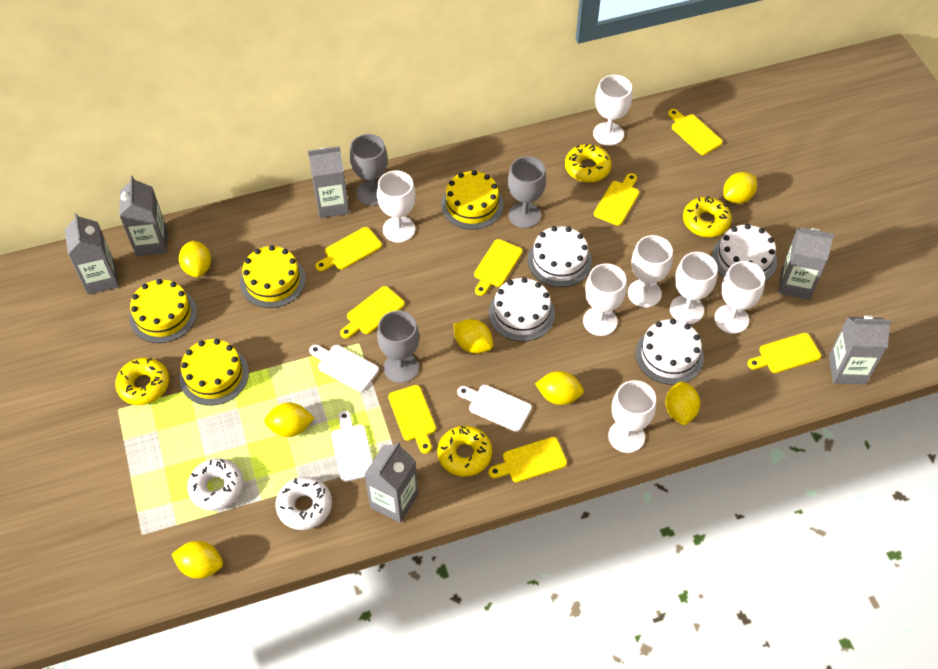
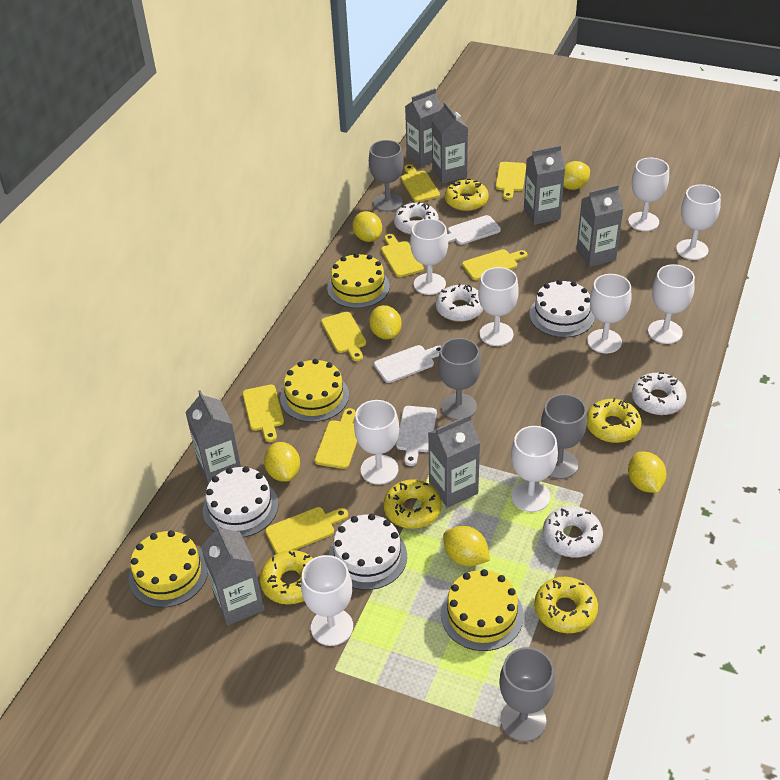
grey carton: [65,213,119,294] [119,176,167,256] [308,146,349,218] [365,442,418,523] [778,227,834,300] [829,315,892,385] = 6 -> [185,390,241,485] [201,524,264,625] [405,88,442,167] [428,414,480,508] [432,102,468,183] [524,145,565,225] [576,185,623,267] = 7
grey goblet: [350,134,388,205] [377,311,419,383] [508,156,546,228] = 3 -> [369,140,404,212] [438,338,481,420] [499,647,555,742] [541,394,587,479] = 4
white cake: [489,277,555,342] [528,226,592,287] [635,319,704,385] [712,224,777,281] = 4 -> [203,466,278,537] [329,514,407,590] [530,280,595,338] = 3
white donut: [187,458,244,511] [275,477,332,530] = 2 -> [394,202,439,235] [436,284,483,322] [543,506,603,558] [632,372,687,415] = 4
white goblet: [377,171,416,242] [583,263,627,336] [593,75,632,146] [608,380,656,453] [628,235,673,308] [670,252,718,324] [714,261,765,334] = 7 -> [301,555,353,646] [354,400,399,485] [410,219,448,295] [478,267,519,346] [511,426,558,512] [587,274,632,353] [628,158,669,231] [648,264,695,344] [676,184,721,260] = 9
yellow donut: [115,358,169,405] [438,426,492,476] [565,144,611,183] [683,196,732,237] = 4 -> [260,550,313,605] [384,479,442,529] [445,179,489,211] [534,577,598,633] [587,398,642,443] = 5
yellow lemon: [172,541,223,579] [179,241,211,277] [264,402,314,437] [453,319,493,354] [535,371,584,405] [665,381,700,425] [723,172,757,204] = 7 -> [264,442,300,482] [352,211,382,242] [369,305,402,340] [443,526,490,566] [563,161,590,190] [628,451,666,493] = 6

